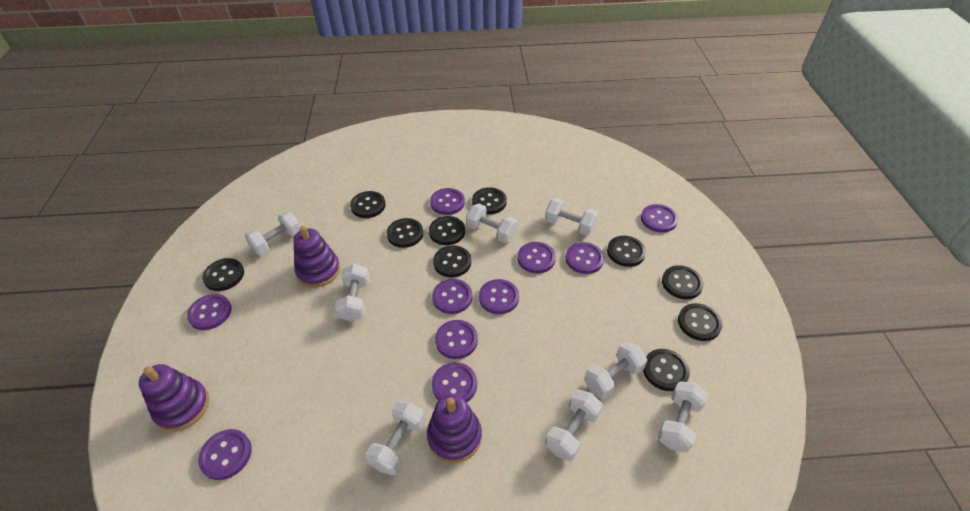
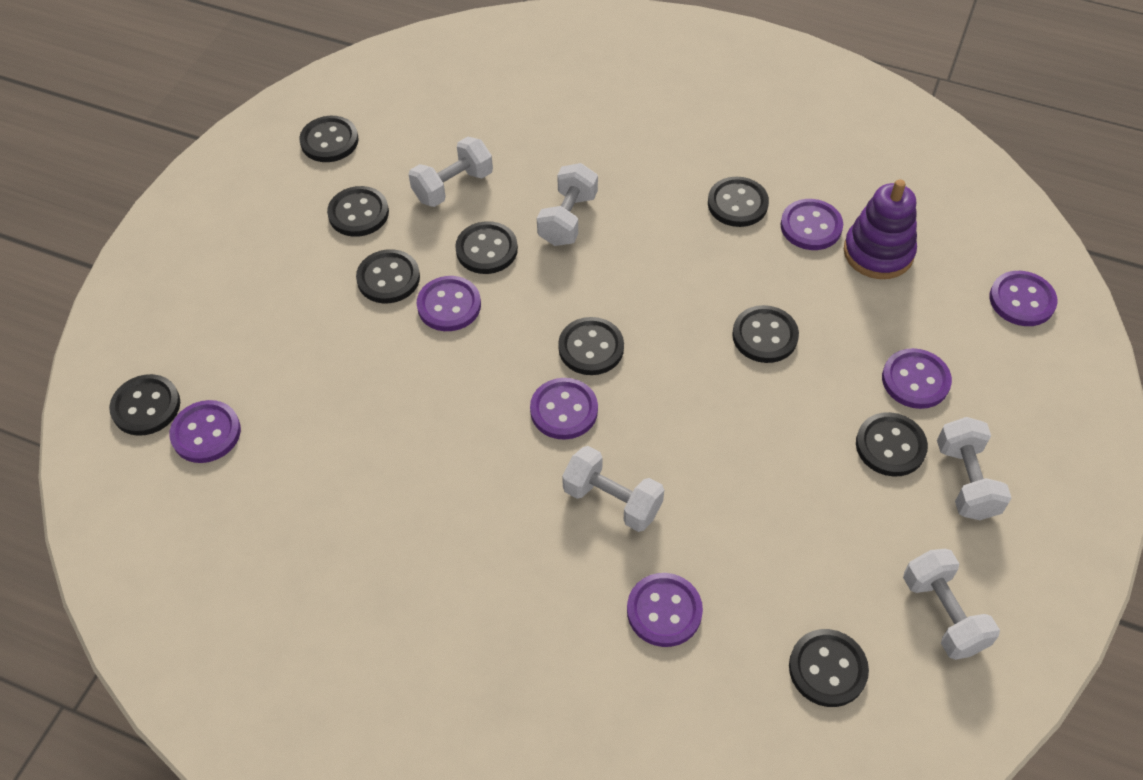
purple button: [187,294,232,330] [198,429,252,480] [430,188,465,215] [432,279,472,314] [432,362,477,402] [435,320,478,359] [479,279,519,314] [518,242,556,273] [566,242,604,274] [641,204,678,233] = 10 -> [169,400,241,463] [417,276,481,331] [530,378,598,440] [627,573,703,647] [780,199,843,250] [882,348,952,409] [990,271,1057,326] = 7
purple stacking toy: [139,364,209,431] [293,226,340,287] [427,394,482,463] = 3 -> [844,179,917,279] = 1
white dumbbell: [245,212,300,255] [335,264,370,322] [365,401,425,475] [466,204,518,243] [545,198,598,236] [545,390,603,461] [584,342,647,399] [658,381,708,453] = 8 -> [408,137,493,207] [537,163,598,246] [562,446,664,532] [903,549,1000,660] [937,417,1011,520] = 5

